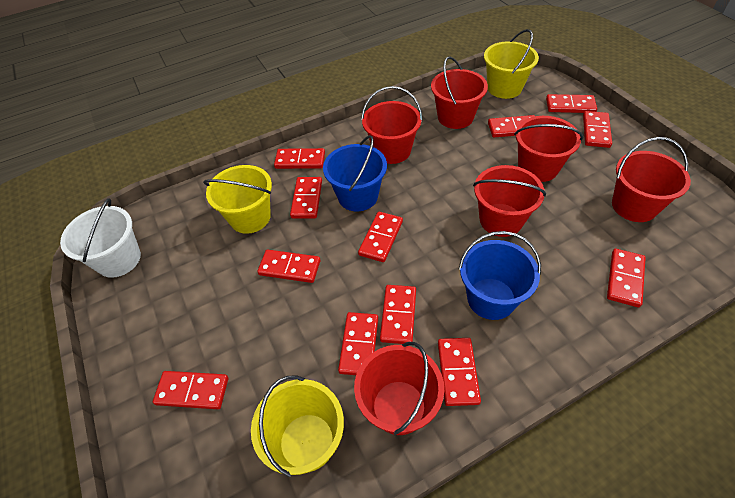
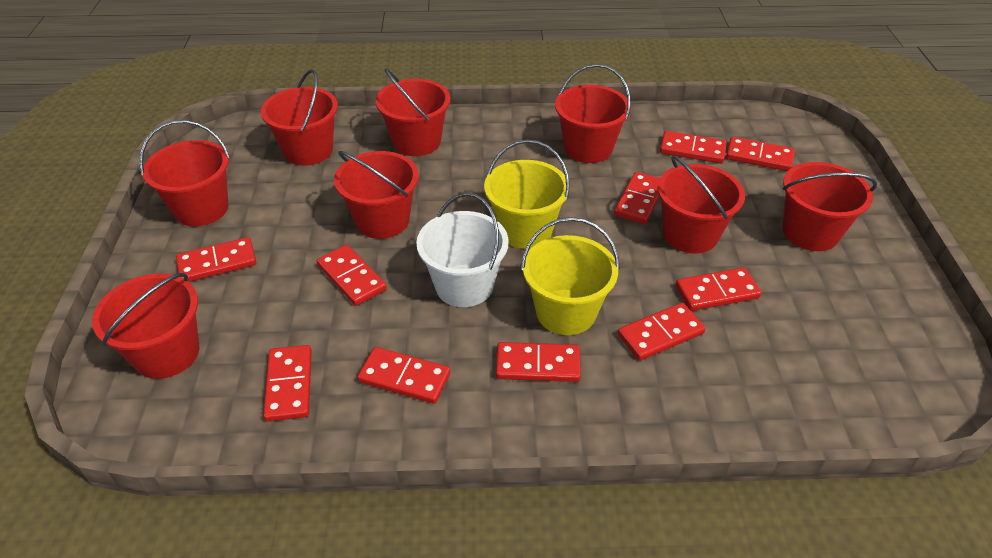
blue bucket: [323,135,387,211] [459,231,541,320] = 2 -> none = 0
red bucket: [354,342,444,435] [361,86,422,164] [431,56,488,129] [473,165,546,237] [514,116,583,182] [612,137,691,222] = 6 -> [92,273,199,379] [139,120,230,226] [261,69,338,166] [334,151,419,239] [375,69,450,156] [555,64,631,163] [657,156,745,254] [783,162,877,251] = 8
red domino: [153,371,228,409] [257,250,321,283] [274,148,325,169] [290,177,322,218] [338,312,378,375] [358,212,403,262] [380,285,416,344] [438,338,481,406] [488,115,535,137] [546,94,597,113] [583,111,612,148] [607,249,646,307] = 12 -> [176,237,256,282] [263,345,312,422] [317,245,387,306] [357,347,450,404] [496,342,581,382] [614,172,660,224] [618,303,706,361] [660,131,727,164] [676,267,761,311] [726,137,795,171] = 10
yellow bucket: [203,165,272,234] [251,376,344,477] [484,29,539,99] = 3 -> [484,140,570,249] [521,217,620,335] = 2

